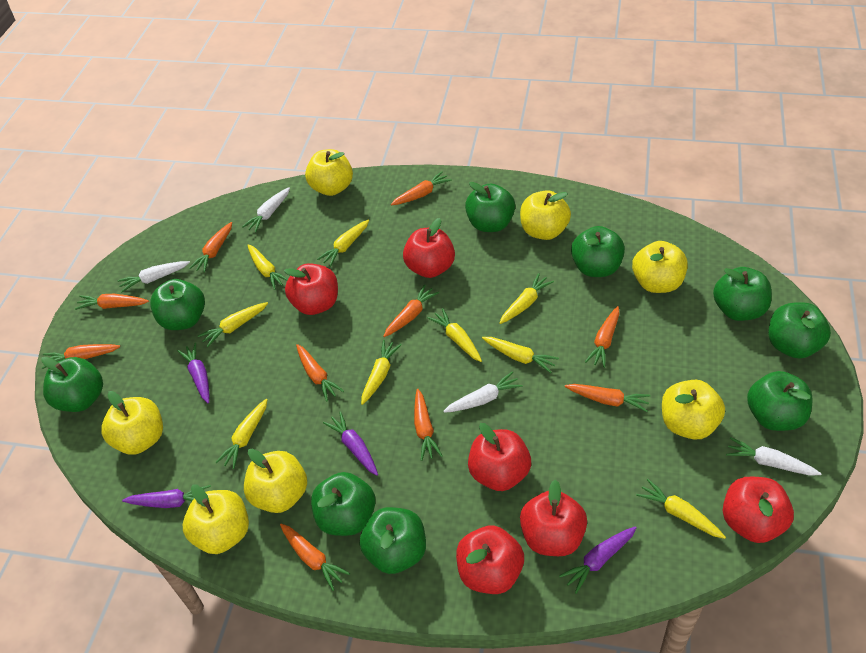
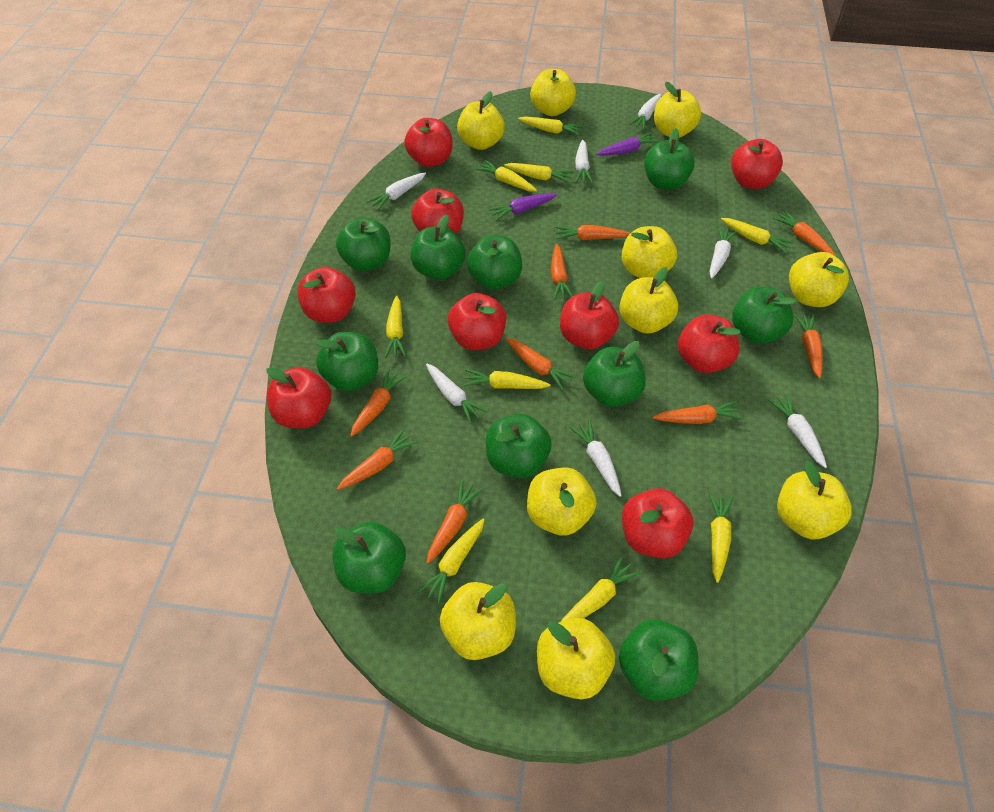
green apple: [41,357,103,412] [150,279,205,330] [311,472,376,536] [360,507,426,574] [465,182,515,232] [571,226,625,277] [713,267,772,321] [747,371,813,431] [769,302,831,359] = 9 -> [316,332,378,391] [333,521,406,594] [336,218,391,271] [411,215,466,280] [467,235,522,290] [486,413,552,478] [583,341,646,407] [619,619,699,701] [644,128,695,190] [732,287,797,344] = 10
orange carrot: [42,344,120,369] [75,294,149,310] [189,222,232,272] [280,524,350,591] [296,344,344,401] [383,284,439,337] [391,171,452,205] [414,389,443,461] [565,384,651,412] [585,306,620,368] = 10 -> [337,428,418,490] [350,369,407,437] [426,480,483,564] [506,338,576,390] [551,244,573,300] [555,225,630,240] [652,401,744,424] [773,211,836,257] [793,314,823,379] = 9
purple carrot: [122,485,211,508] [177,343,210,403] [323,411,378,476] [559,526,637,594] = 4 -> [488,193,557,221] [596,132,660,155] = 2
red apple: [284,263,338,315] [403,218,455,278] [456,526,524,594] [468,423,531,491] [520,480,587,556] [723,477,794,543] = 6 -> [266,367,331,428] [297,267,356,323] [404,118,453,167] [411,189,464,234] [447,293,506,350] [560,281,619,349] [622,489,693,558] [678,314,741,373] [731,139,783,189] = 9
white carrot: [117,261,190,292] [242,187,290,233] [443,372,523,413] [726,437,822,476] = 4 -> [367,173,426,210] [426,364,488,424] [569,420,622,497] [575,140,593,183] [629,93,661,130] [709,227,737,279] [768,394,827,468] = 7
yellow apple: [101,391,163,455] [183,484,249,554] [244,448,307,513] [305,149,353,196] [520,190,571,240] [632,241,688,293] [662,380,725,440] = 7 -> [440,582,516,660] [457,91,505,150] [527,468,596,536] [530,69,576,116] [537,618,615,700] [619,267,678,334] [622,226,677,278] [654,82,701,138] [777,461,852,539] [789,252,849,307] = 10

